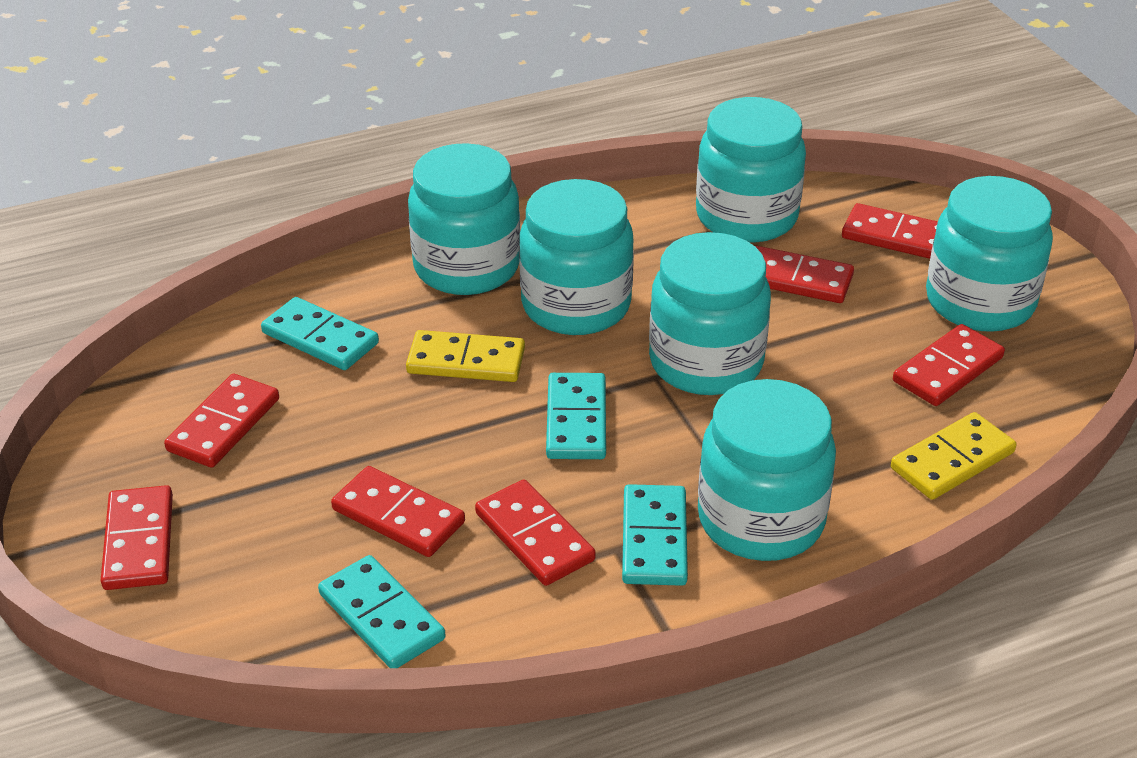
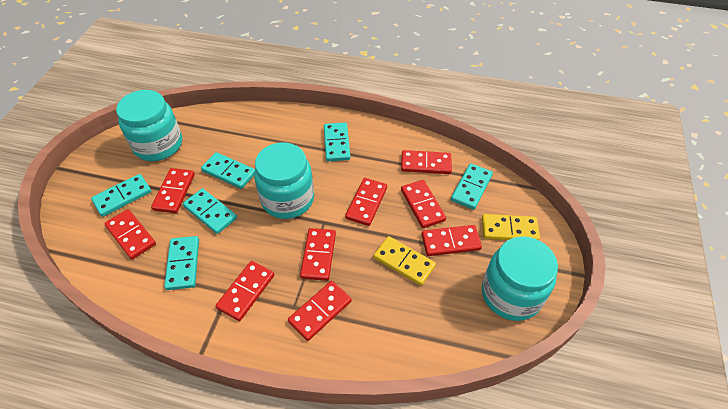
red domino: [100,485,173,590] [164,374,279,468] [331,466,465,557] [475,480,596,586] [755,246,854,303] [842,203,938,259] [893,324,1005,406] = 7 -> [104,209,156,259] [151,168,195,213] [216,261,274,321] [288,281,352,341] [300,228,336,281] [345,178,387,226] [401,150,452,174] [401,180,446,228] [422,225,482,256] = 9
turquoise domino: [261,297,379,370] [318,555,446,668] [546,373,606,459] [622,484,688,586] = 4 -> [91,174,152,217] [164,236,199,290] [183,188,237,234] [201,152,255,189] [324,123,350,161] [451,163,493,210] = 6
turquoise jar: [408,143,520,295] [519,179,634,335] [649,232,771,395] [696,97,806,243] [698,379,836,561] [926,176,1053,332] = 6 -> [116,90,182,161] [254,143,314,219] [482,236,558,321] = 3

